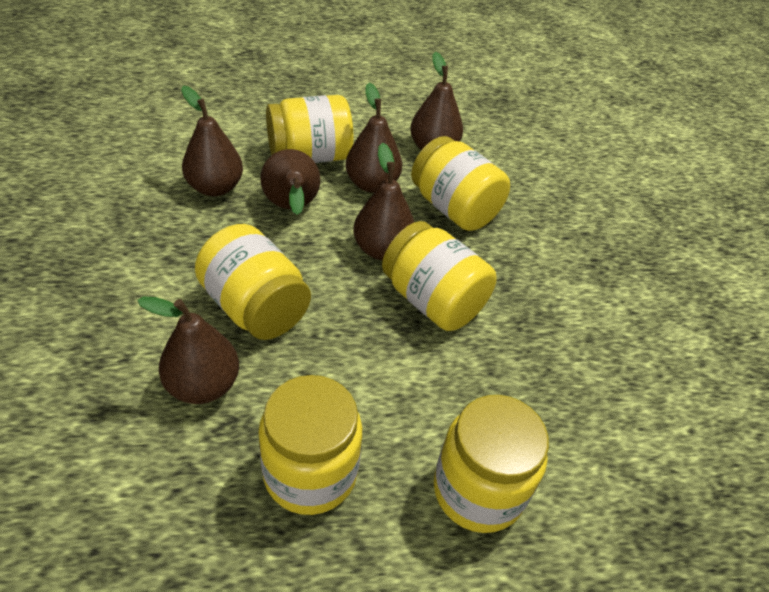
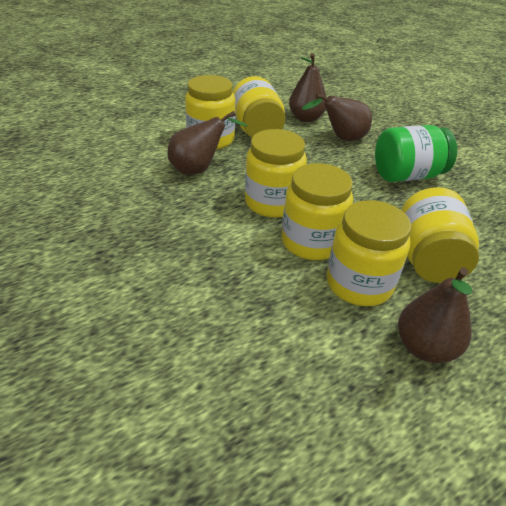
brown pear: [137,296,239,404] [181,86,243,196] [261,149,320,215] [345,83,402,193] [353,143,414,260] [410,52,463,150] = 6 -> [167,111,248,175] [289,53,327,122] [302,94,372,141] [398,267,473,363] = 4
green jar: none = 0 -> [375,125,457,182] = 1

